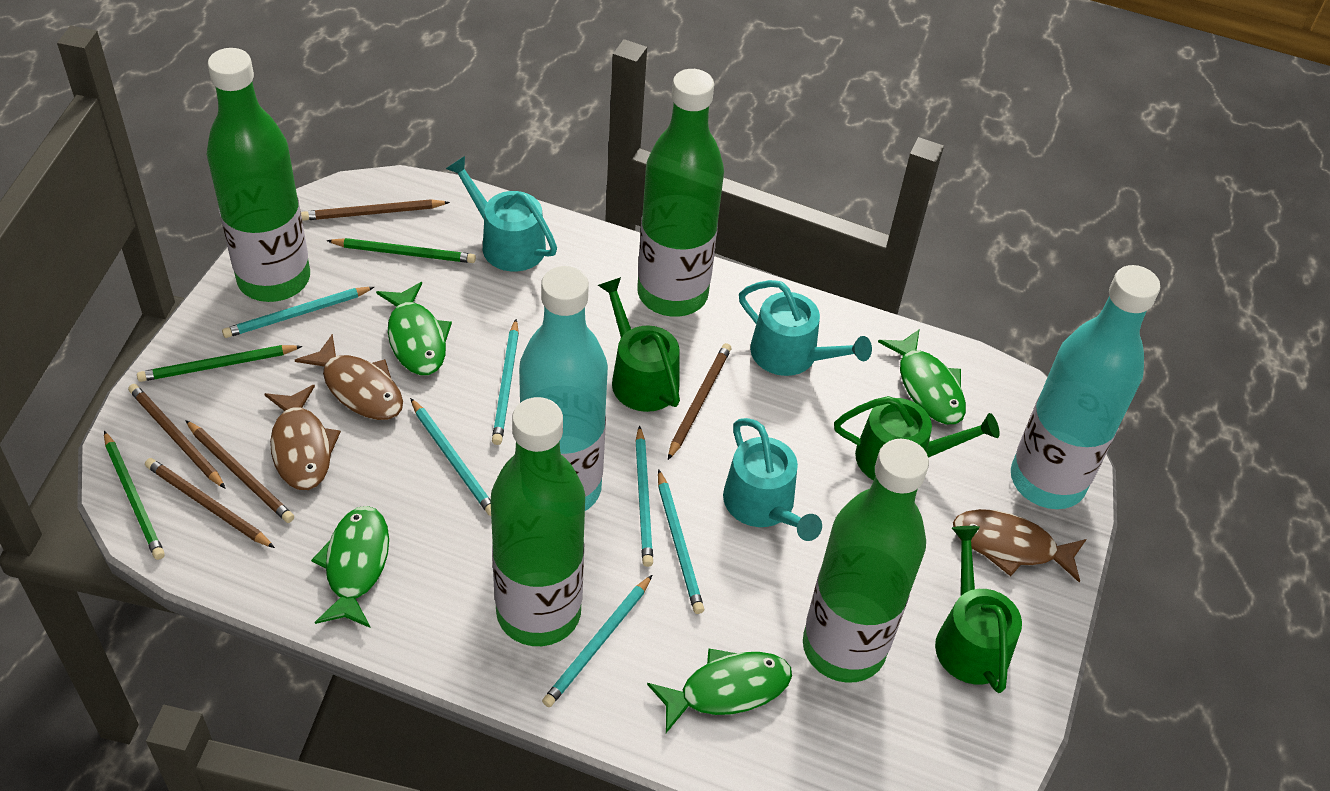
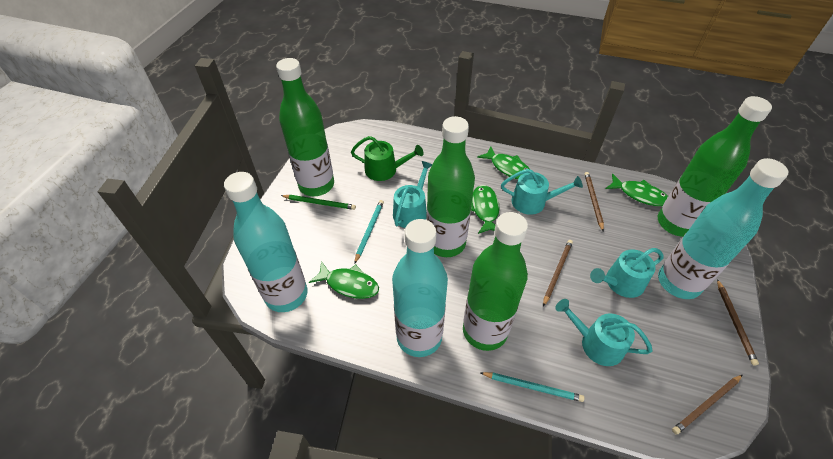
brown fish: [264,385,341,490] [295,334,403,420] [953,509,1086,582] = 3 -> none = 0
brown pencil: [128,384,226,489] [145,458,275,548] [185,420,294,523] [301,199,450,221] [668,343,731,460] = 5 -> [543,240,573,307] [584,172,604,232] [672,375,742,435] [717,279,759,366] = 4
green pencil: [104,431,165,560] [137,345,302,382] [327,238,476,263] = 3 -> [281,195,356,210] = 1
green watering can: [598,277,680,412] [834,396,1000,480] [935,526,1022,693] = 3 -> [351,136,424,181] = 1
turquoise bottle: [519,266,608,511] [1011,265,1160,509] = 2 -> [224,172,307,312] [392,219,448,357] [658,158,788,299] = 3
turquoise pencil: [222,287,374,338] [410,398,491,516] [492,319,519,445] [542,575,652,707] [635,425,653,567] [658,469,704,614] = 6 -> [354,200,384,264] [480,372,585,402] = 2
turquoise watering can: [446,156,557,272] [723,418,822,541] [739,280,872,376] = 3 -> [393,161,433,228] [501,169,583,215] [555,299,653,366] [590,248,663,298] = 4

